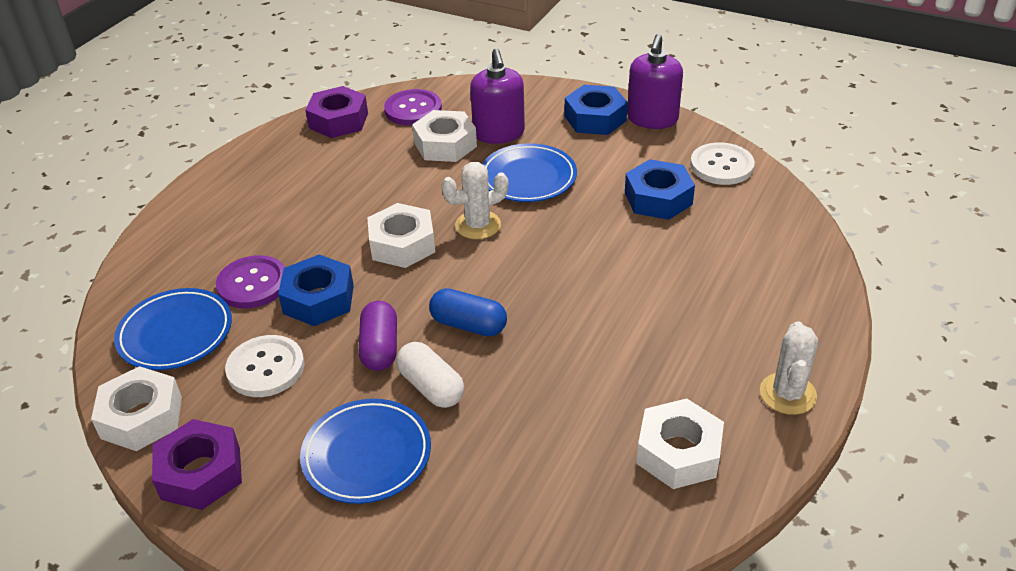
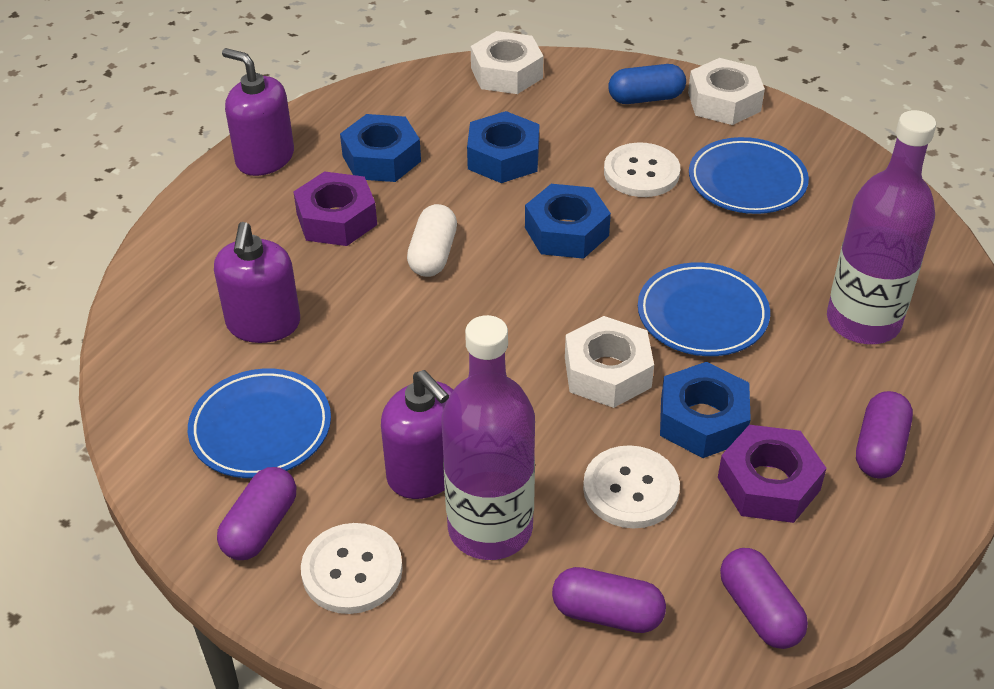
blue nut: [278,255,354,326] [565,85,628,135] [625,159,695,220] = 3 -> [340,114,421,182] [467,111,539,183] [525,184,611,259] [660,362,751,458] = 4
purple bottle: none = 0 -> [442,315,535,560] [827,110,936,344] = 2
purple button: [216,255,285,309] [384,89,442,126] = 2 -> none = 0
purple capsule: [359,301,397,371] = 1 -> [217,467,297,560] [552,567,666,633] [720,548,808,649] [856,391,913,479] = 4
purple soap dispenser: [470,49,525,144] [627,34,683,129] = 2 -> [214,222,300,343] [222,48,294,176] [381,370,453,499] = 3
white button: [225,335,304,397] [690,142,755,185] = 2 -> [301,523,403,614] [583,445,680,529] [604,142,680,197] = 3
white cactus: [441,162,508,239] [760,321,818,415] = 2 -> none = 0
white nut: [91,366,182,451] [367,203,435,268] [412,110,477,162] [636,398,724,489] = 4 -> [470,31,544,94] [565,316,654,408] [688,58,765,125] = 3

